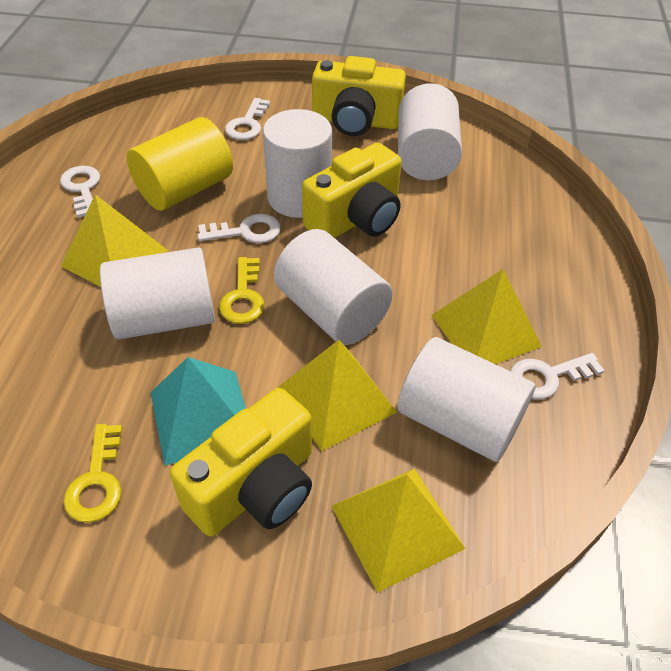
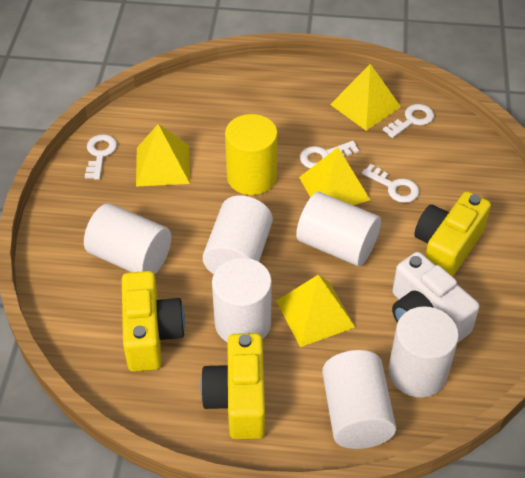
turquoise pyramid: [150,357,246,466] = 1 -> none = 0
white camera: none = 0 -> [392,252,480,342] = 1
white cylinder: [100,247,215,340] [263,109,332,218] [274,229,393,345] [398,83,462,180] [398,337,536,462] = 5 -> [84,203,171,275] [203,195,273,274] [212,258,272,342] [296,192,381,266] [322,350,396,449] [389,306,459,398] = 6
yellow key: [63,424,122,523] [219,257,265,324] = 2 -> none = 0

